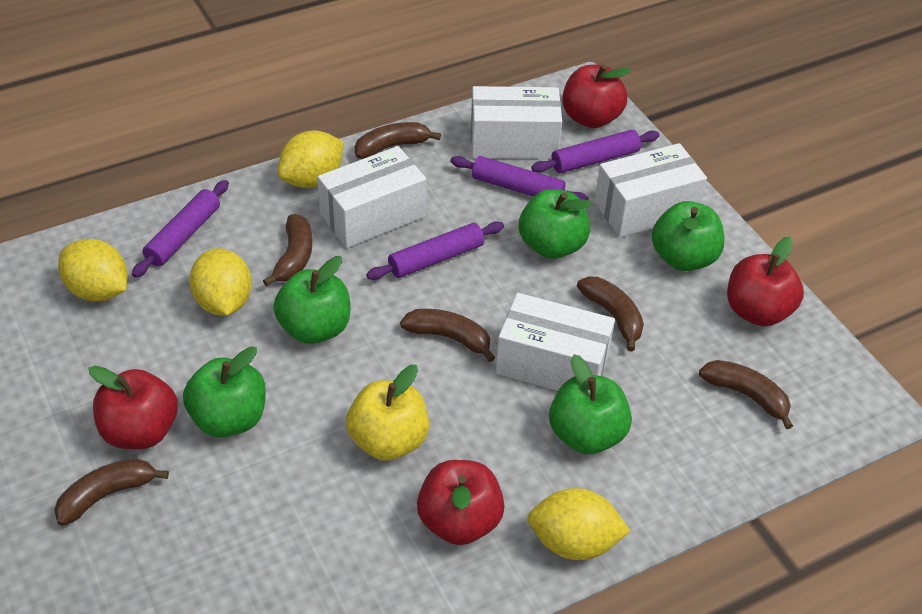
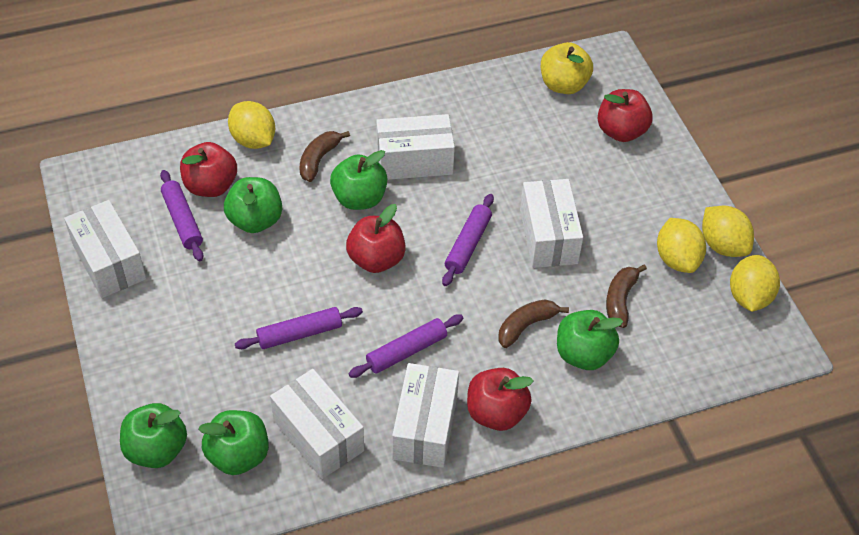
brown banana: [54,459,169,526] [263,214,312,286] [355,122,441,159] [400,309,495,362] [577,277,644,352] [699,360,793,429] = 6 -> [300,131,350,182] [498,300,569,348] [606,264,647,328] = 3
white box: [318,146,427,248] [471,86,562,159] [496,293,615,391] [594,143,707,237] = 4 -> [64,200,146,298] [270,369,364,479] [376,114,455,180] [392,363,459,468] [520,179,583,268] = 5

